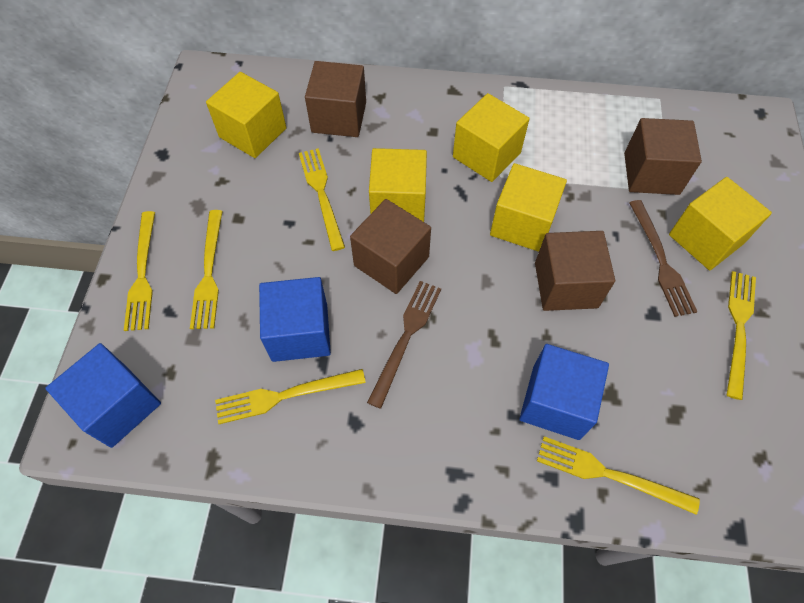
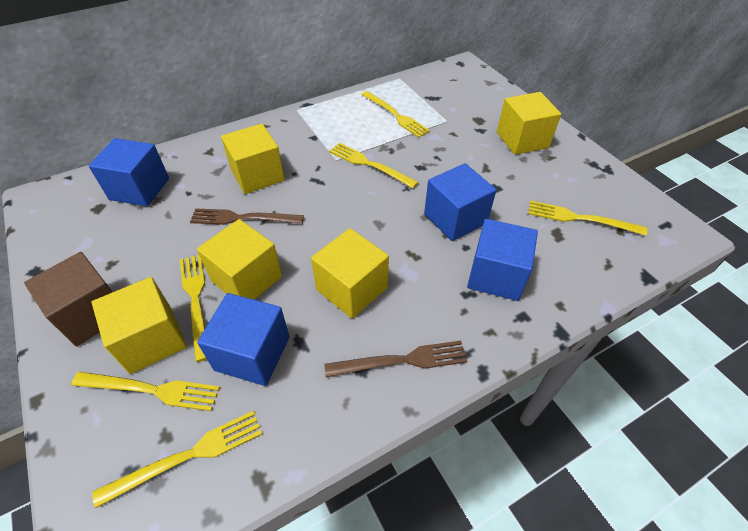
blue cube: [45,343,161,448] [259,277,331,362] [519,344,609,440] = 3 -> [89,138,169,207] [197,293,289,386] [424,163,496,241] [467,219,538,301] = 4
brown cube: [305,61,366,137] [350,199,431,294] [535,231,615,311] [624,118,702,195] = 4 -> [24,252,112,346] = 1

